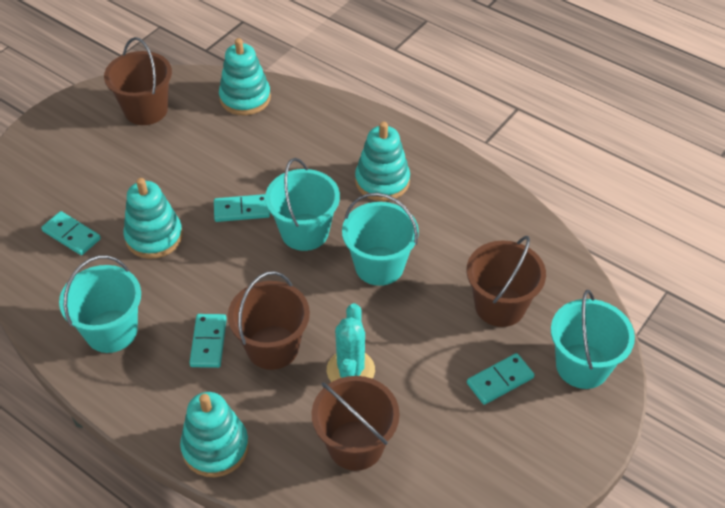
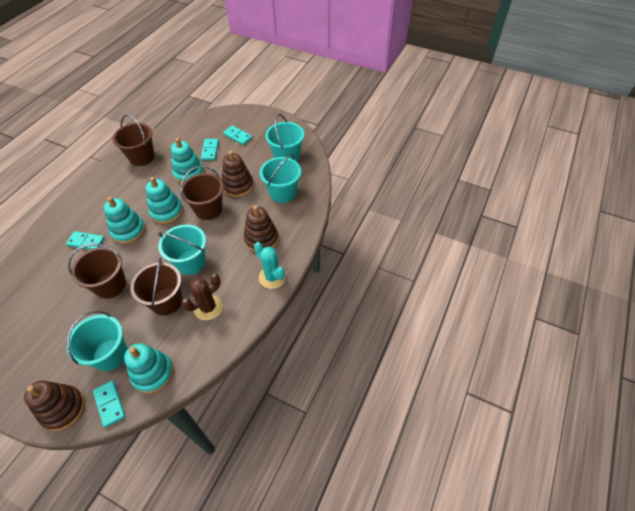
brown cactus: none = 0 -> [182,274,223,320] = 1
brown stacking toy: none = 0 -> [24,380,85,431] [222,151,254,197] [244,205,279,252] = 3

